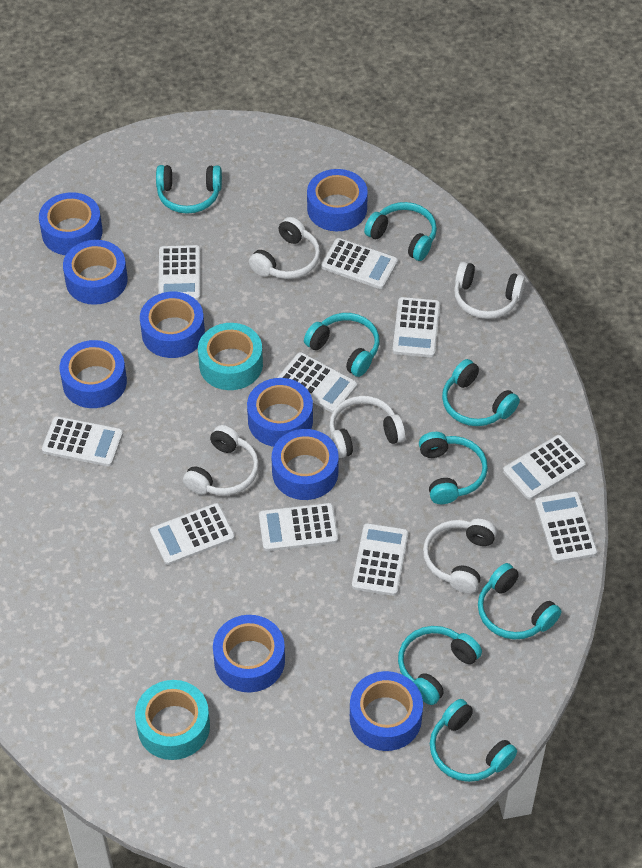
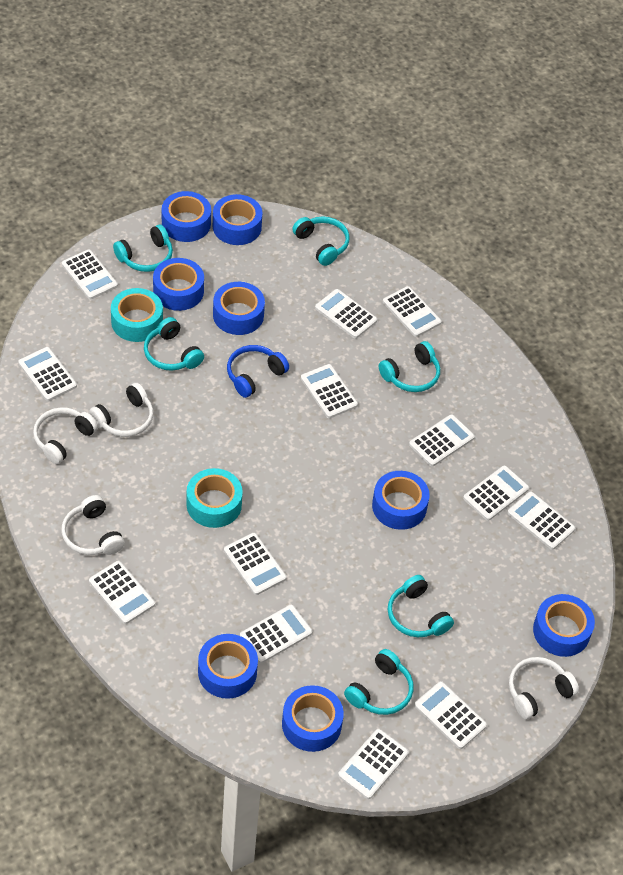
blue headphones: none = 0 -> [227,345,289,398] = 1
blue tape: [39,192,102,255] [59,340,127,408] [63,240,128,305] [140,292,205,358] [213,615,285,692] [247,378,313,447] [272,429,339,500] [307,169,368,231] [350,671,423,751] = 9 -> [153,258,204,311] [162,191,211,242] [198,634,258,699] [213,194,262,245] [213,282,265,335] [282,685,344,752] [372,471,430,530] [533,594,595,657] = 8
turquoise headphones: [156,165,222,214] [304,313,379,377] [364,202,437,261] [398,626,482,705] [419,432,488,504] [430,699,517,782] [442,359,520,426] [478,563,561,640] = 8 -> [113,224,173,272] [144,317,204,371] [292,216,350,266] [344,649,413,715] [379,341,440,392] [388,575,454,637] = 6
white calculator: [42,416,123,466] [150,503,235,565] [158,245,201,300] [259,503,338,551] [277,352,357,413] [321,238,398,289] [352,523,409,596] [392,297,440,358] [503,435,586,500] [535,491,597,563] = 10 -> [18,347,77,401] [62,249,118,299] [89,561,155,624] [224,533,287,595] [240,605,313,663] [301,364,358,418] [315,289,377,339] [338,729,409,799] [383,286,442,337] [409,414,475,467] [414,681,487,749] [463,466,529,521] [508,491,575,550] = 13
white headphones: [183,425,259,496] [249,217,320,279] [329,396,405,458] [423,519,497,594] [454,261,525,319] = 5 -> [33,407,98,464] [62,495,125,555] [89,383,153,437] [509,657,579,719] = 4

